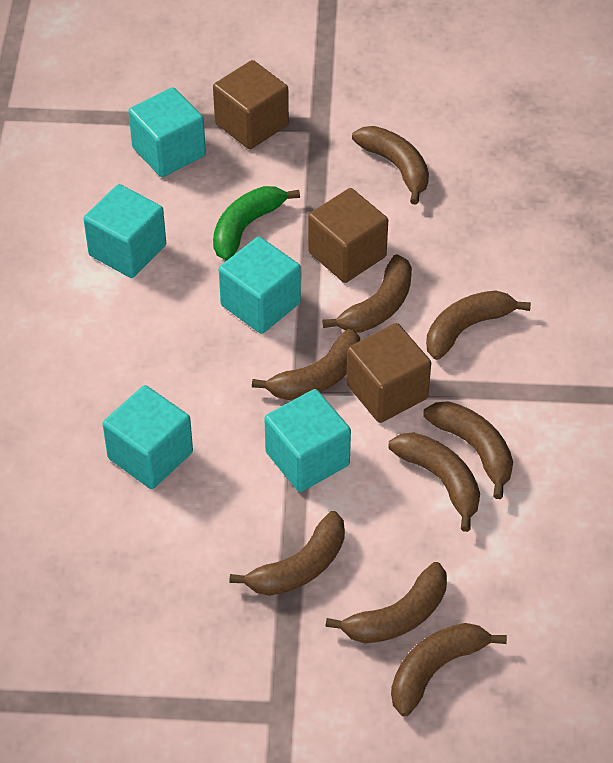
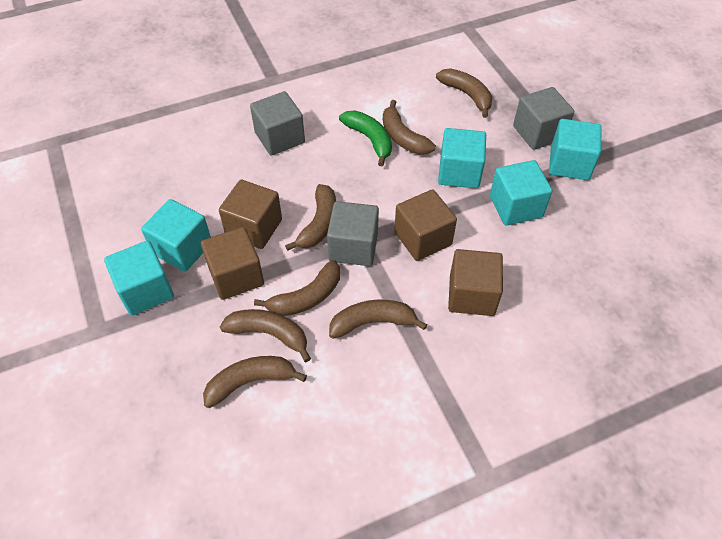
brown banana: [229,511,345,596] [252,329,360,400] [322,254,412,333] [325,562,447,643] [352,126,429,204] [388,432,480,532] [391,623,507,716] [423,401,513,499] [426,290,531,360] = 9 -> [203,356,307,408] [220,309,311,362] [254,260,340,316] [285,184,336,251] [329,300,427,339] [383,100,436,155] [436,68,492,118] = 7
brown cube: [213,60,289,149] [308,188,388,283] [346,323,431,423] = 3 -> [201,227,264,300] [219,180,282,249] [394,189,457,261] [448,249,503,316] = 4
grey cube: none = 0 -> [250,91,305,156] [327,201,379,266] [513,87,574,150] = 3

